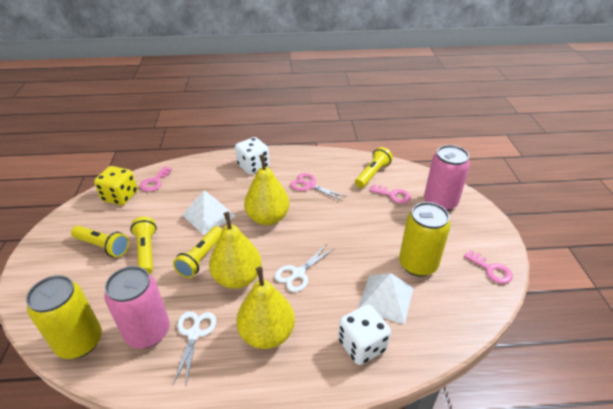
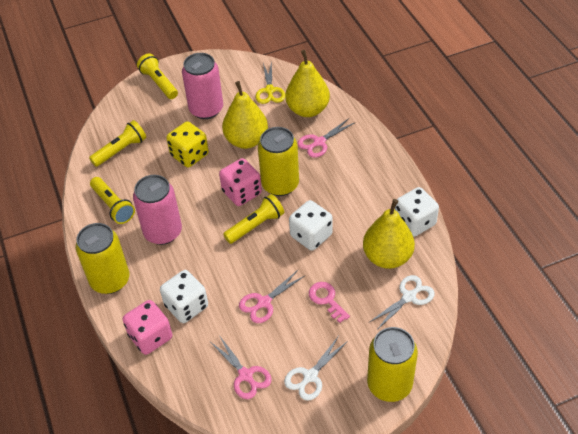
pink dice: none = 0 -> [122,300,173,355] [219,158,262,206] = 2
pink key: [140,166,172,192] [369,184,411,204] [464,250,513,284] = 3 -> [309,282,350,323] = 1
pink scissors: [290,173,347,201] = 1 -> [211,335,272,399] [239,270,306,323] [298,118,356,158] = 3
white dice: [235,137,269,175] [338,304,391,365] = 2 -> [160,270,208,323] [289,200,333,251] [395,187,439,237] = 3
white pyramid: [182,191,236,235] [358,273,413,324] = 2 -> none = 0
yellow can: [26,275,102,359] [399,202,451,277] = 2 -> [76,223,129,294] [258,127,299,196] [367,327,418,402] = 3
yellow scissors: none = 0 -> [255,61,285,104] = 1

